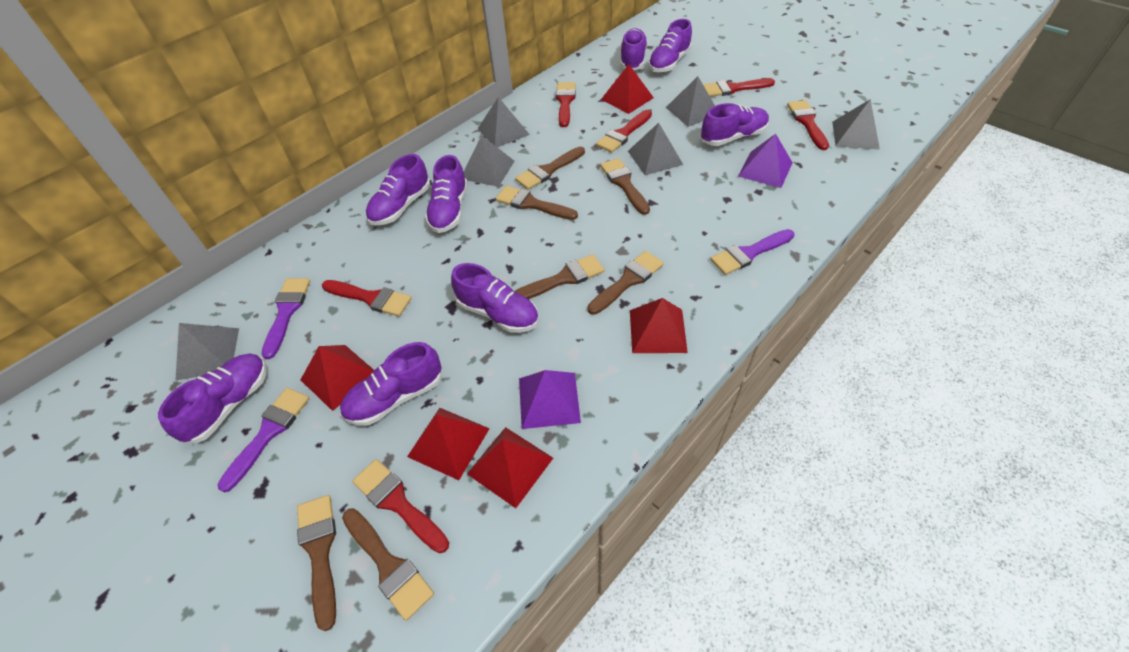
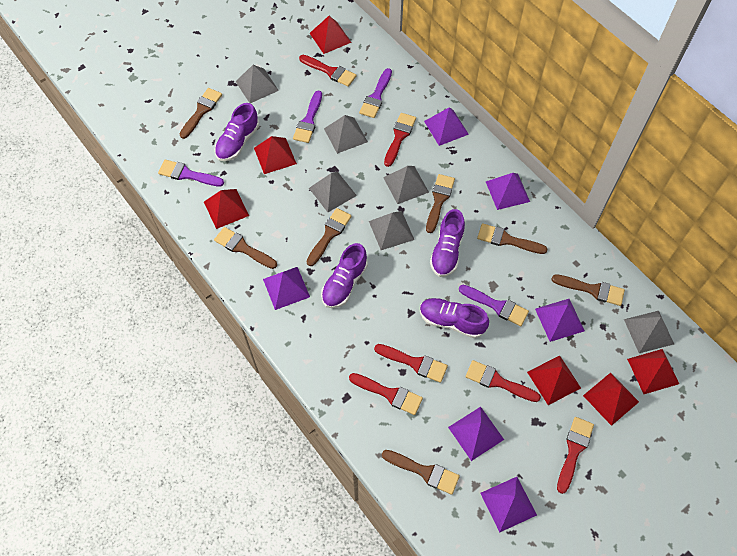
purple brush: [218,388,310,493] [261,278,310,359] [710,229,794,275] = 3 -> [158,160,224,187] [293,91,322,143] [359,68,392,118] [459,285,529,326] = 4
purple pyramid: [519,370,581,429] [738,134,793,188] = 2 -> [263,267,310,310] [424,107,469,146] [448,407,504,461] [480,477,537,533] [486,173,530,210] [535,299,585,342] = 6
purple shoe: [158,354,267,443] [340,342,442,426] [366,154,430,226] [425,155,468,233] [451,263,539,333] [620,28,648,70] [648,19,692,73] [701,103,769,146] = 8 -> [215,103,259,161] [321,243,368,308] [420,298,489,338] [430,209,465,277] = 4
red pyramid: [301,345,374,411] [407,408,490,480] [467,427,553,508] [601,64,654,114] [630,298,688,353] = 5 -> [204,189,249,229] [254,136,297,174] [310,16,352,54] [527,355,581,405] [583,373,639,426] [627,349,679,394] = 6

